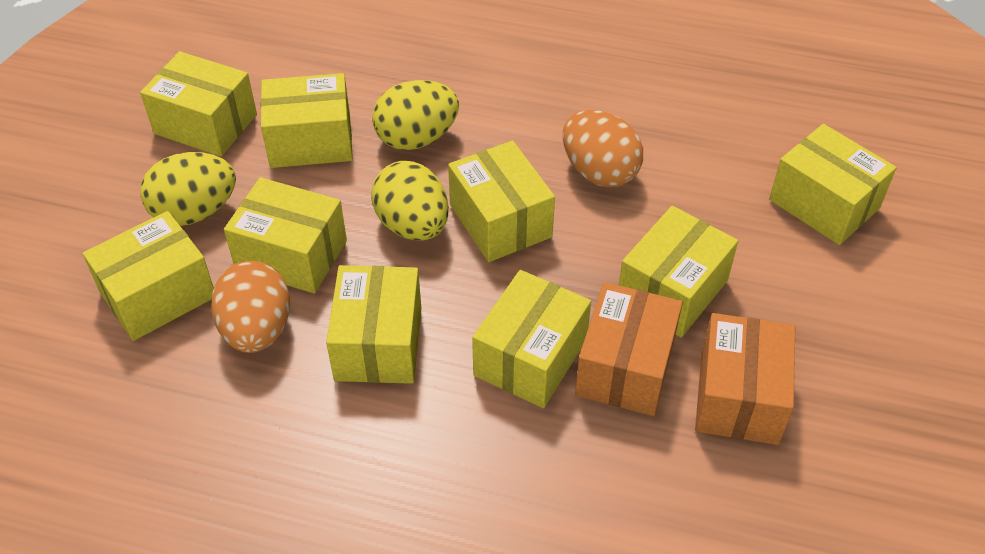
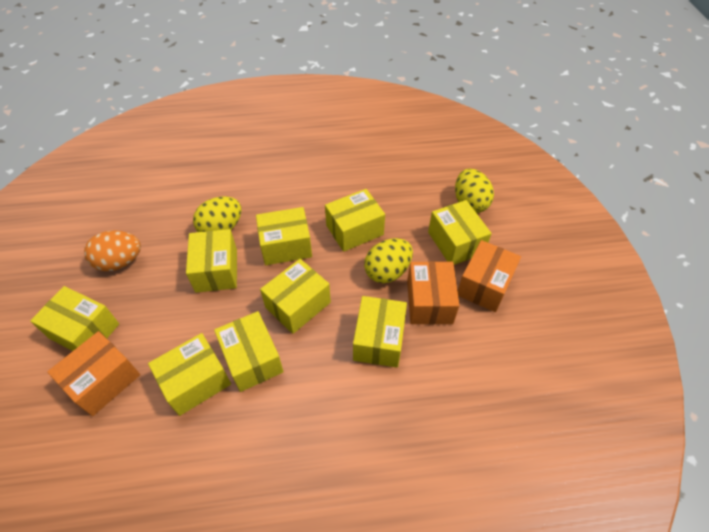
orange box: [575,282,683,416] [695,313,795,445] = 2 -> [47,331,140,416] [407,261,460,324] [458,240,521,312] = 3
orange egg: [211,261,290,353] [563,110,643,188] = 2 -> [84,230,141,271] = 1

